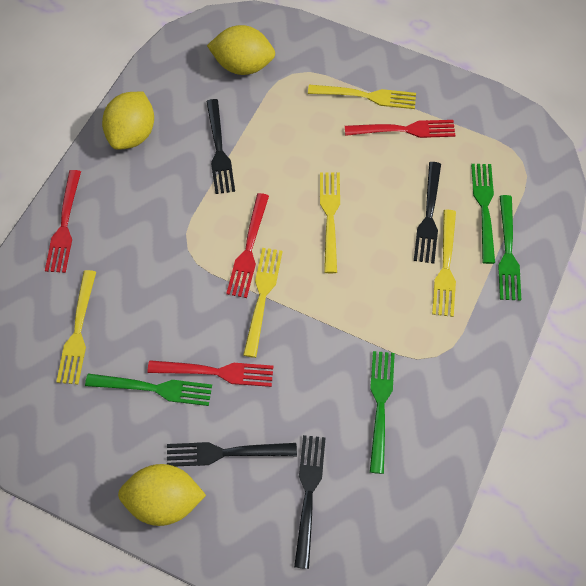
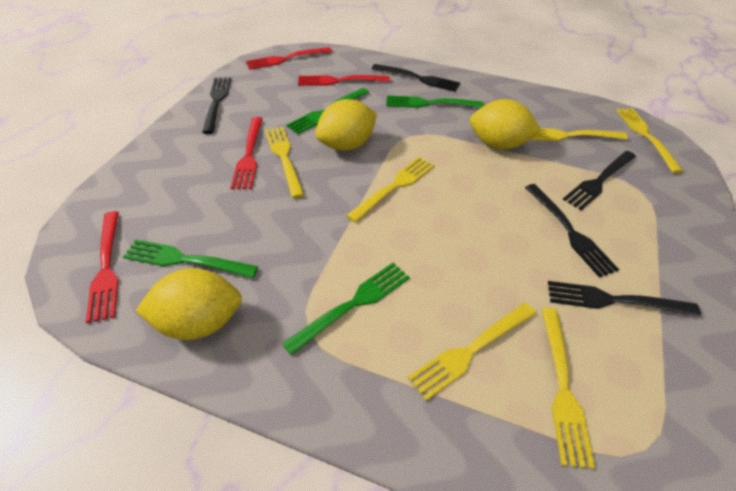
black fork: [167,442,297,466] [206,99,235,194] [294,435,326,569] [414,162,441,264] = 4 -> [202,78,231,134] [372,64,460,92] [525,184,619,278] [548,281,701,316] [563,151,636,210] = 5
yellow fork: [56,270,96,384] [243,248,283,358] [308,85,416,109] [320,172,340,273] [432,210,456,317] = 5 -> [265,127,304,198] [346,157,435,223] [408,303,536,401] [529,128,628,141] [542,308,595,469] [616,108,683,173] = 6

